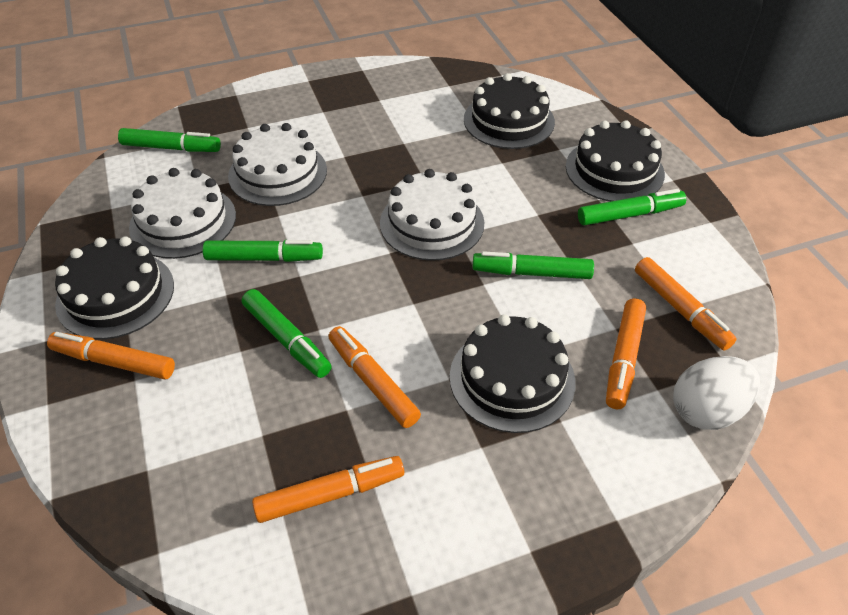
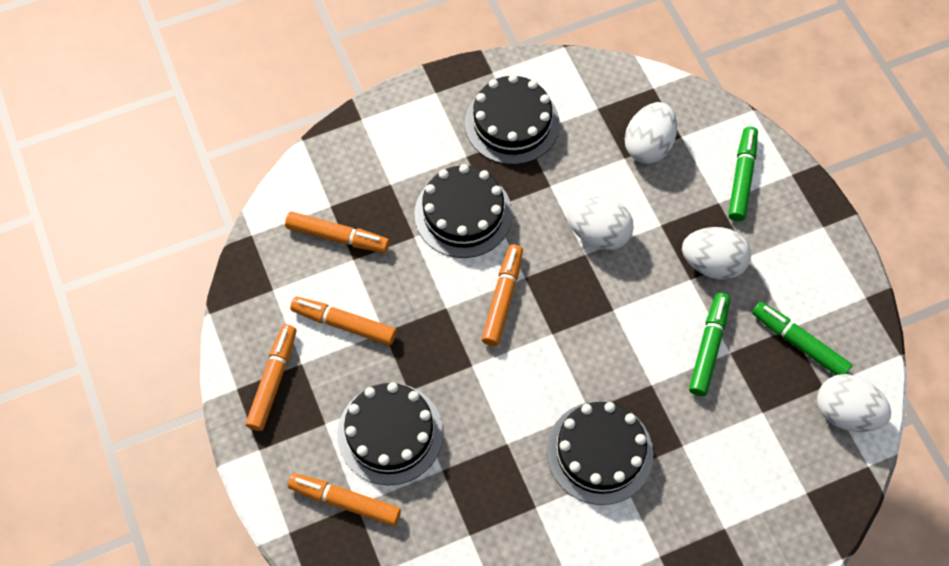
green marker: [118,128,221,152] [202,240,323,262] [242,289,332,378] [472,251,594,279] [578,189,686,226] = 5 -> [689,293,730,396] [728,127,758,221] [752,302,852,375] = 3
white cake: [129,168,236,259] [228,123,327,206] [380,169,484,261] = 3 -> none = 0
white egg: [673,356,760,430] = 1 -> [567,196,634,251] [625,102,677,164] [682,227,751,280] [817,374,891,432] = 4

